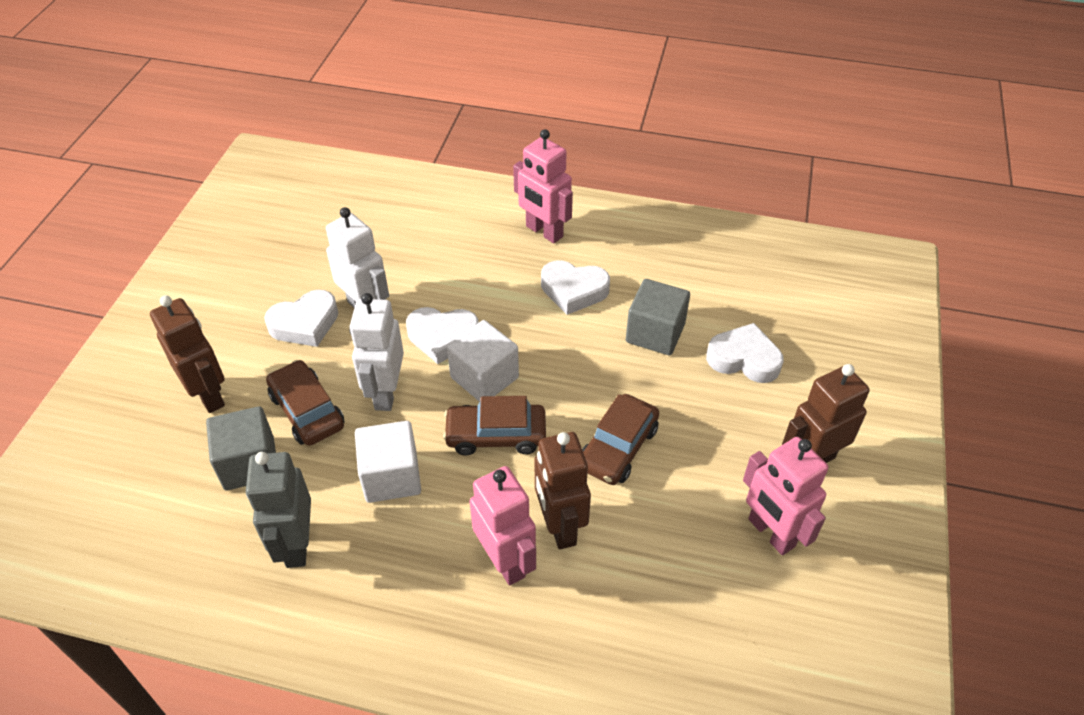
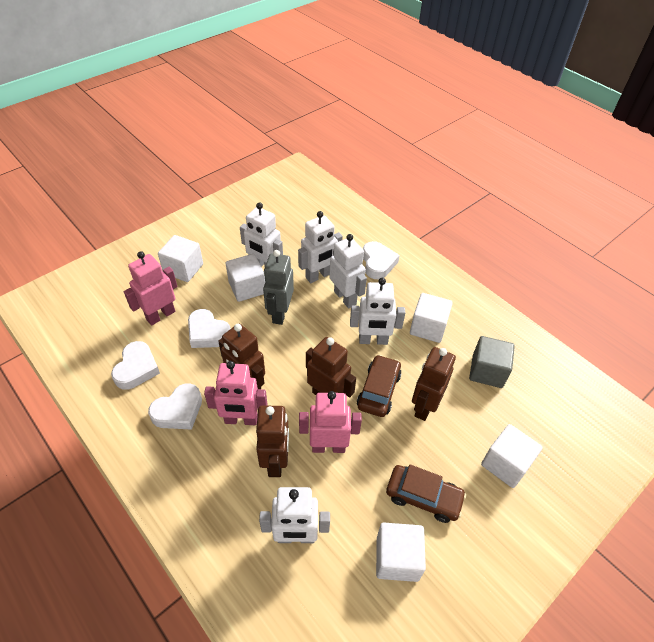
brown car: [266,360,344,446] [443,396,546,455] [582,394,659,485] = 3 -> [357,355,402,417] [386,464,466,523] = 2
brown robot: [150,295,225,413] [534,432,591,550] [782,364,870,463] = 3 -> [218,324,265,389] [256,406,289,477] [306,337,356,397] [412,347,456,421] = 4
grey cube: [206,406,276,490] [626,279,690,355] = 2 -> [469,336,515,388] = 1
white cube: [355,421,421,503] [447,320,519,402] = 2 -> [158,235,203,282] [226,254,265,302] [376,523,426,582] [410,293,453,343] [481,424,543,488] = 5
white robot: [326,207,389,308] [349,293,404,411] = 2 -> [240,202,283,267] [259,487,330,543] [298,211,343,283] [329,234,367,308] [350,278,405,345] = 5

